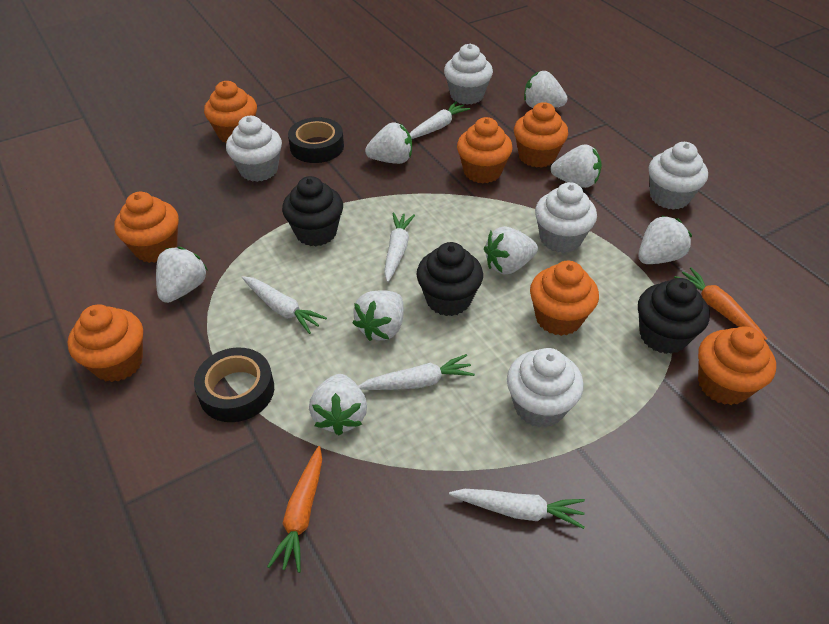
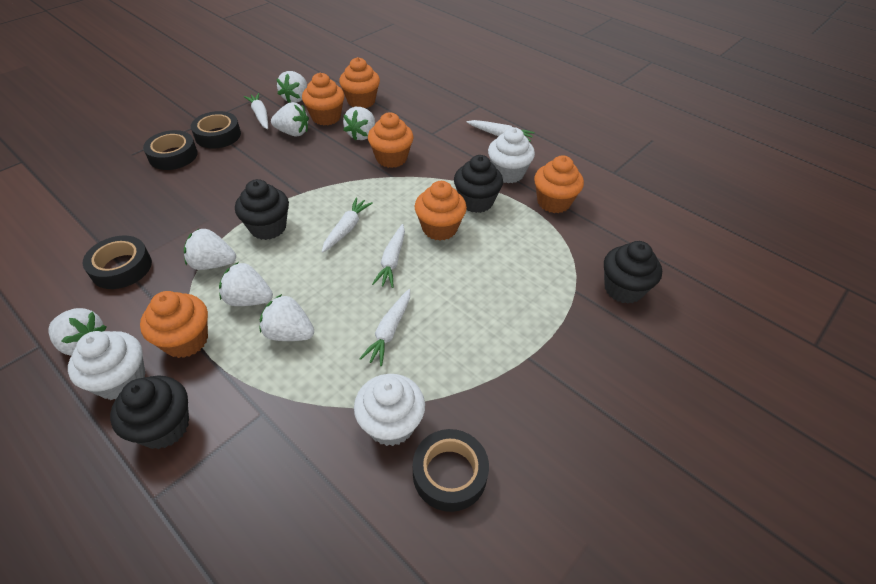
black cupcake: [282,176,343,246] [417,242,483,316] [638,278,710,354] = 3 -> [110,375,189,449] [235,179,289,240] [454,155,503,213] [604,241,662,304] = 4
black tape: [194,347,274,422] [288,117,344,163] = 2 -> [83,236,152,289] [143,130,198,170] [191,111,241,149] [413,429,489,512] = 4
orange carrot: [267,446,322,573] [674,267,767,340] = 2 -> none = 0
orange cupcake: [68,304,143,382] [114,192,179,263] [204,81,257,143] [457,117,513,183] [514,102,568,168] [530,261,599,336] [698,326,776,405] = 7 -> [140,291,208,358] [302,73,344,125] [339,57,380,108] [368,112,414,168] [415,181,467,241] [534,155,584,213] = 6
white cupcake: [226,116,282,182] [444,44,493,105] [507,348,584,428] [535,182,597,253] [649,142,708,210] = 5 -> [68,331,146,400] [354,374,425,446] [488,127,535,183] = 3
white strawberry: [156,247,208,303] [309,374,367,436] [353,290,404,341] [365,122,412,164] [484,226,538,274] [524,71,568,108] [551,144,602,188] [638,215,692,264] = 8 -> [48,308,107,356] [184,229,236,270] [219,262,273,306] [260,294,314,341] [271,102,309,136] [277,71,307,103] [343,107,375,141] = 7

